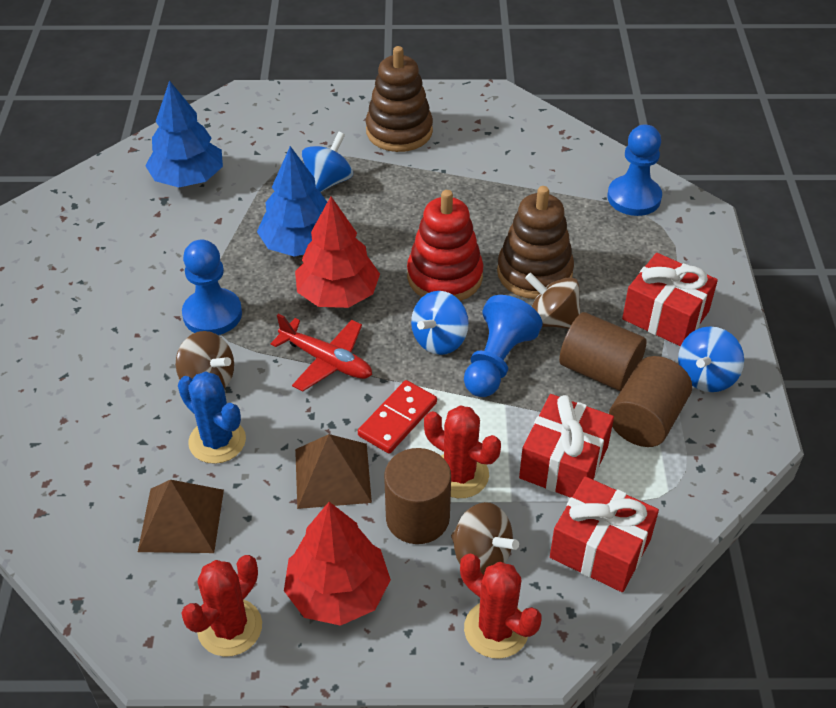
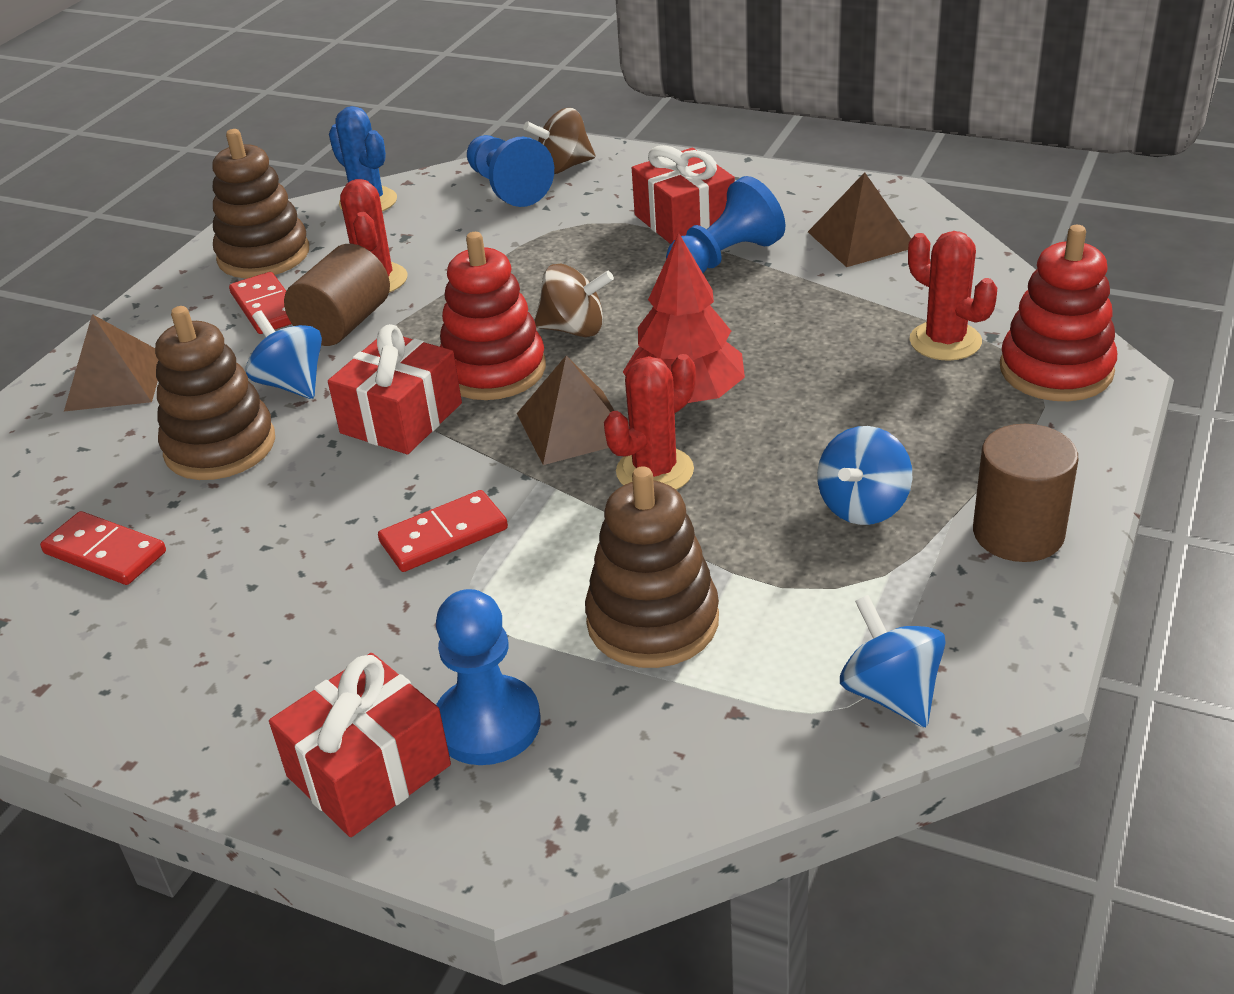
blue tree: [145,80,223,187] [257,146,327,257] = 2 -> none = 0
brown cylinder: [384,448,451,544] [559,312,647,391] [609,356,692,447] = 3 -> [284,244,390,346] [973,424,1079,562] = 2
brown pyramid: [138,480,224,553] [295,434,372,509] = 2 -> [64,314,159,411] [517,355,615,465] [808,172,911,267] = 3
brown spinning top: [176,331,234,389] [451,502,519,575] [525,273,581,329] = 3 -> [523,108,596,174] [534,264,614,337] = 2
brown stacking toy: [366,46,433,152] [497,186,574,299] = 2 -> [155,306,275,480] [212,129,309,278] [585,466,719,668] = 3
red domino: [358,380,437,454] = 1 -> [40,511,166,585] [229,272,292,334] [378,490,508,572] = 3
red plane: [270,314,372,391] = 1 -> none = 0
red stacking toy: [407,190,484,301] = 1 -> [440,232,546,400] [1000,225,1117,401] = 2
red tree: [284,502,391,626] [295,197,380,308] = 2 -> [623,233,745,404] = 1

